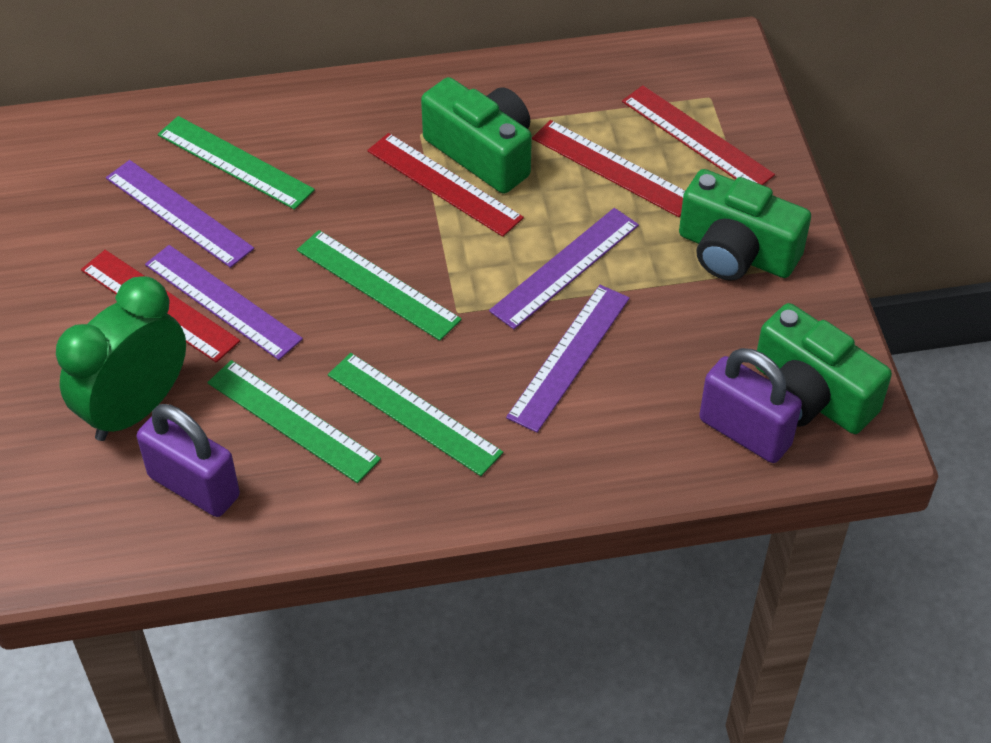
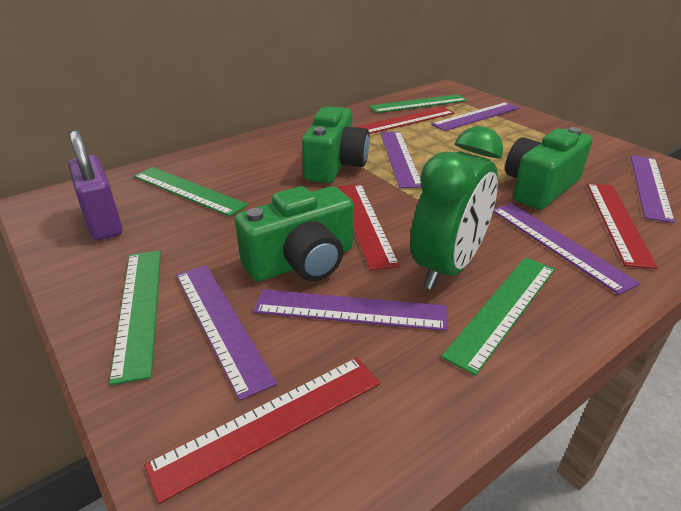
purple padlock: [137,404,240,517] [699,348,802,463] = 2 -> [68,130,123,240] = 1
purple ruler: [106,160,254,268] [145,245,303,360] [489,208,639,329] [506,285,630,433] = 4 -> [176,265,277,401] [254,289,448,331] [380,132,422,188] [431,102,520,131] [493,203,640,295] [631,155,675,223] = 6

